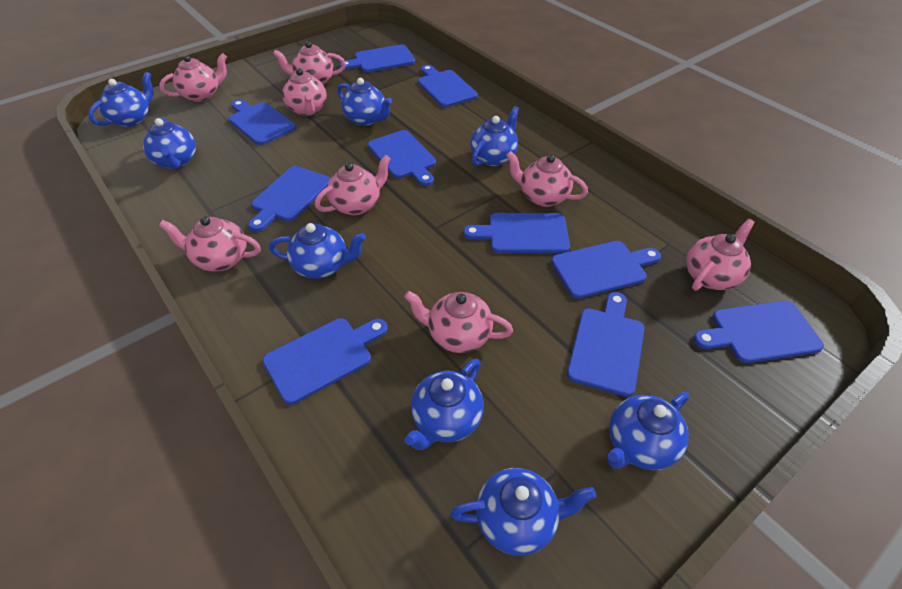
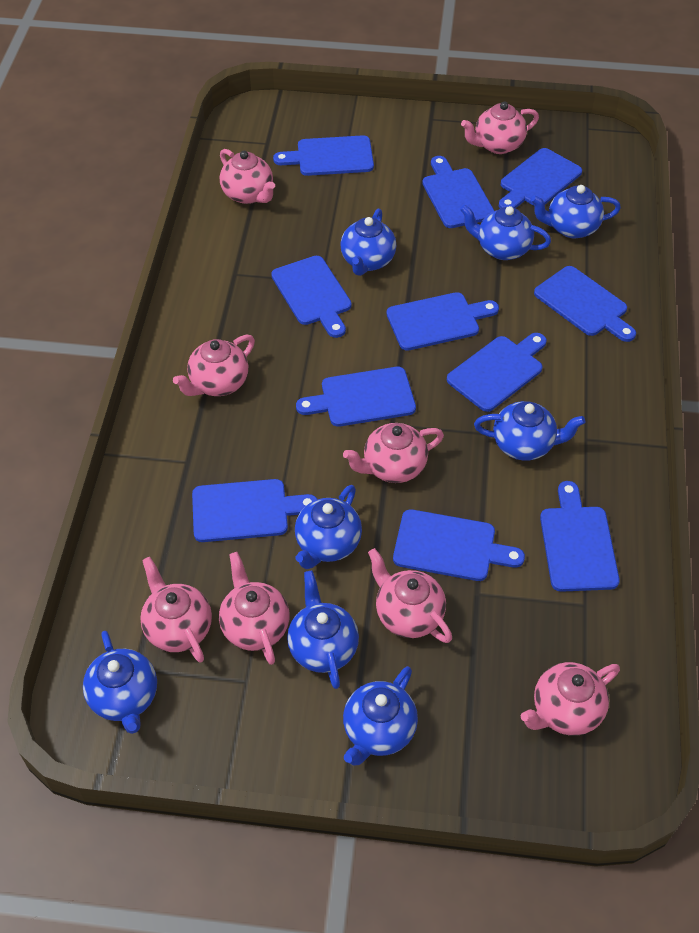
blue cutting board: [228,100,296,145] [248,166,330,232] [263,318,388,405] [340,44,415,72] [368,130,436,186] [418,65,478,107] [464,213,570,253] [551,241,661,299] [567,292,645,397] [693,301,824,363] = 10 -> [192,479,317,542] [271,256,352,338] [273,135,374,176] [296,367,416,427] [386,292,499,351] [393,509,525,581] [422,156,494,228] [447,333,547,412] [499,148,582,208] [534,266,636,342] [540,481,620,592] = 11

